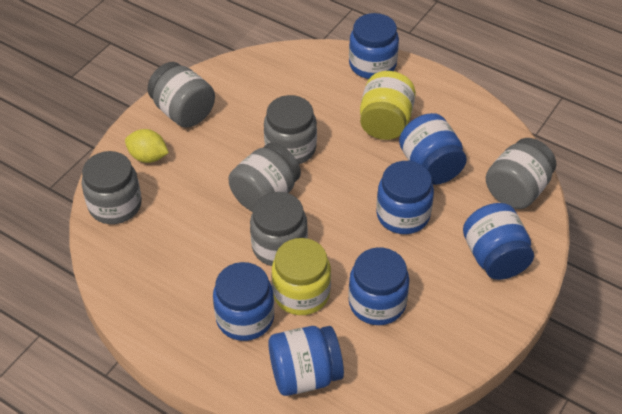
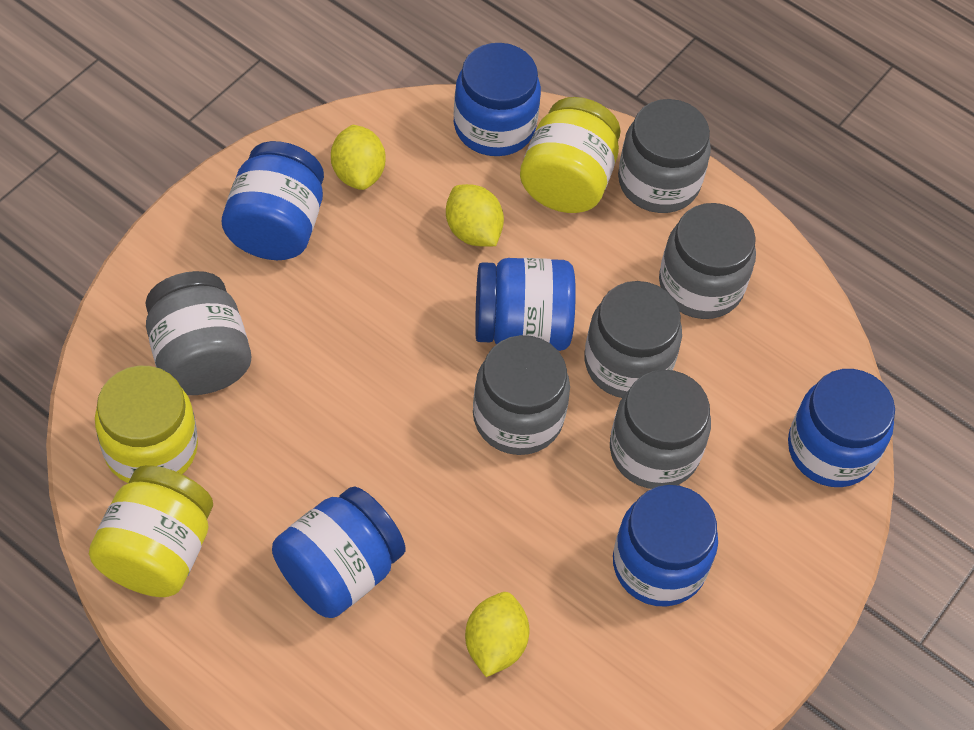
blue jar: [213,262,274,341] [268,326,344,396] [348,247,409,325] [349,13,399,79] [376,161,434,234] [399,113,467,185] [463,203,534,280] = 7 -> [222,141,324,260] [272,487,405,618] [454,43,541,156] [475,258,576,351] [613,485,718,606] [788,369,895,487] = 6
yellow jar: [272,238,331,315] [360,71,416,140] = 2 -> [89,465,213,597] [95,366,198,483] [520,97,621,213] = 3
yellow lemon: [125,129,169,163] = 1 -> [331,125,386,190] [446,184,504,246] [465,592,529,677] = 3

